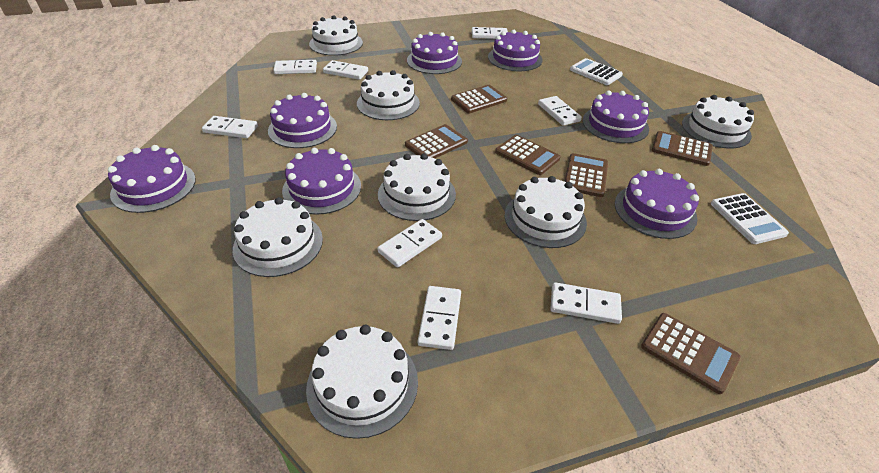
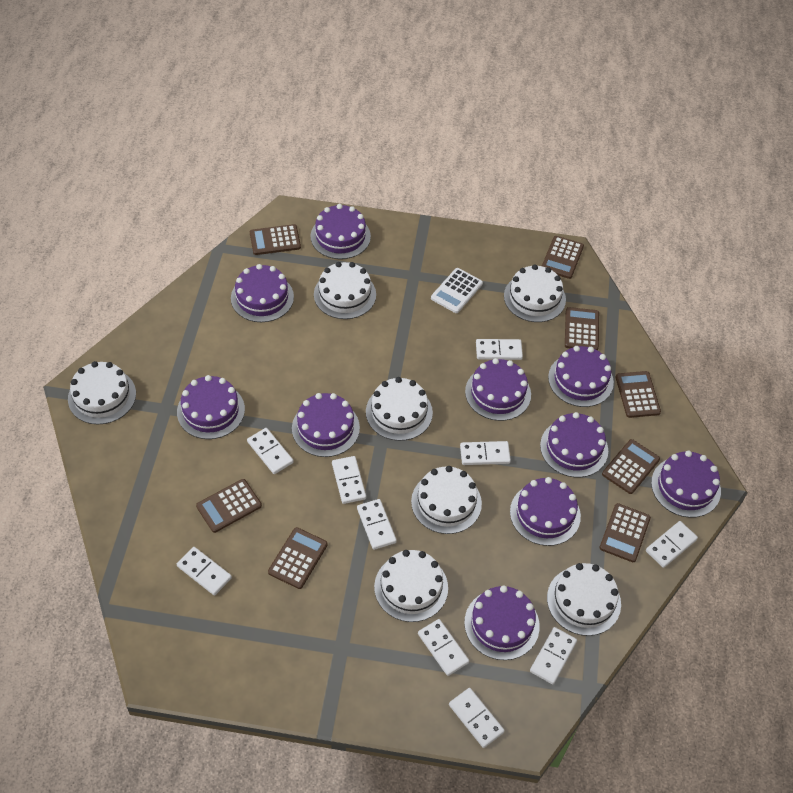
brown calculator: [405,124,468,158] [451,85,507,113] [495,135,561,175] [564,153,608,197] [641,313,741,394] [652,131,713,166] = 6 -> [196,479,262,533] [250,224,301,255] [268,527,328,589] [542,236,584,279] [565,307,599,350] [599,503,651,562] [602,439,660,494] [616,371,661,418] = 8
purple cake: [108,145,196,213] [268,93,337,148] [282,148,361,215] [407,32,462,74] [488,30,543,71] [582,91,649,143] [615,169,699,239] = 7 -> [177,375,245,439] [231,264,294,322] [292,393,360,457] [311,204,371,259] [464,586,540,660] [465,358,531,421] [510,477,581,546] [540,412,608,477] [548,346,614,407] [651,451,721,518] = 10
white calculator: [570,58,623,85] [711,193,789,244] = 2 -> [431,268,483,313] = 1
white domino: [202,116,258,138] [273,60,317,74] [323,60,368,80] [378,219,442,268] [418,286,461,350] [472,27,508,39] [538,96,582,126] [550,282,622,324] = 8 -> [177,547,232,595] [247,428,294,474] [332,456,366,504] [357,499,397,550] [418,619,469,676] [449,688,505,748] [460,441,511,465] [476,339,523,360] [530,627,577,684] [646,521,698,568] = 10

